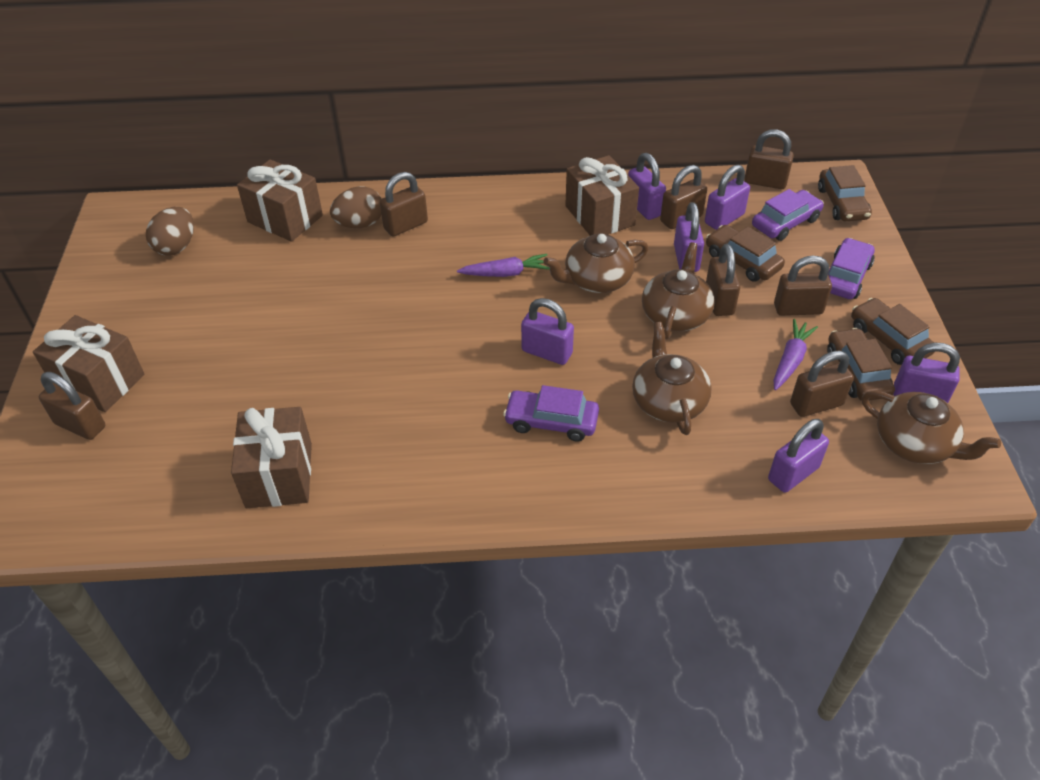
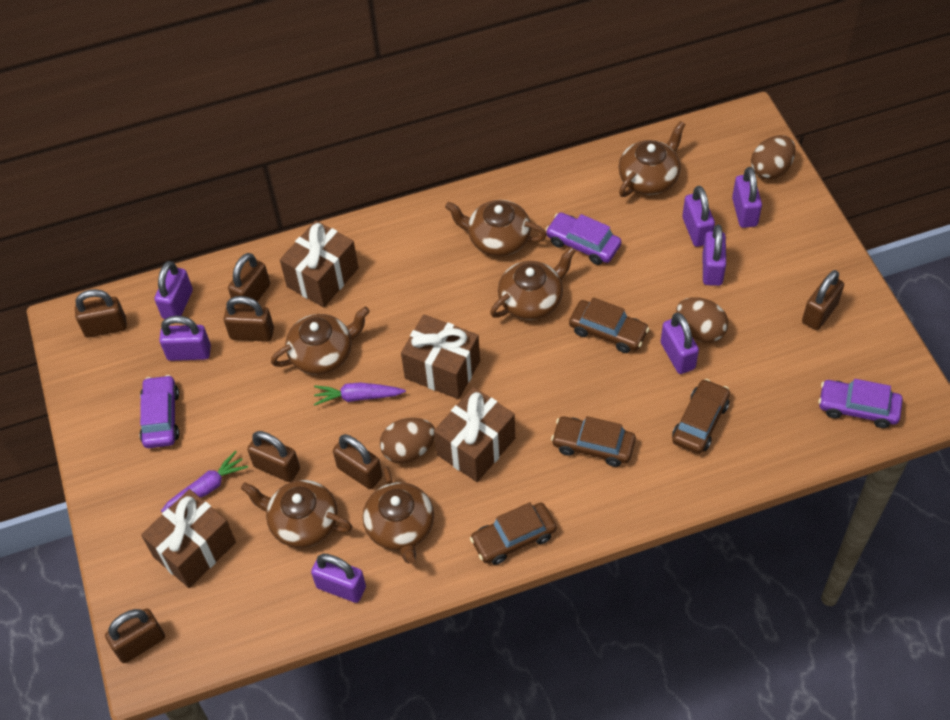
brown egg: [146,207,194,256] [330,186,382,228] = 2 -> [380,418,435,464] [676,297,728,343] [751,135,796,180] = 3
brown teapot: [543,233,649,293] [632,322,712,435] [642,242,715,340] [862,391,1001,464] = 4 -> [241,480,352,548] [271,307,370,375] [363,466,434,564] [445,200,547,256] [490,247,576,320] [618,121,686,197] = 6
purple padlock: [521,298,574,365] [628,153,666,220] [674,202,704,272] [705,165,750,230] [768,419,829,493] [894,343,960,403] = 6 -> [154,261,193,319] [159,316,211,361] [311,554,366,603] [661,313,699,374] [682,186,715,247] [702,225,726,286] [732,167,762,228] = 7

